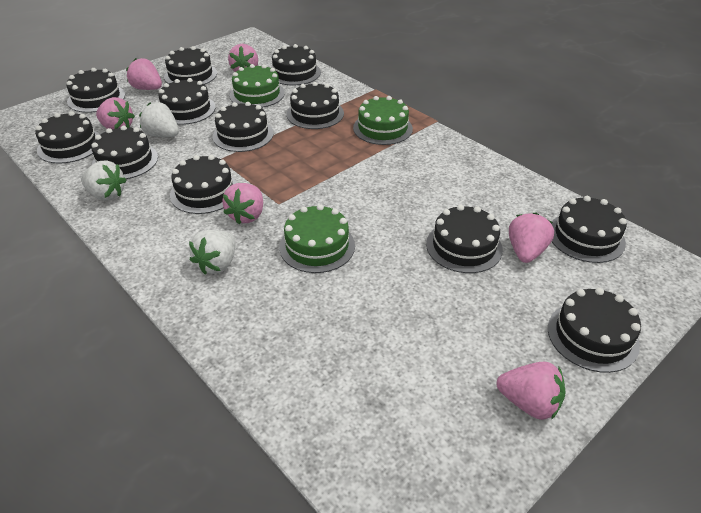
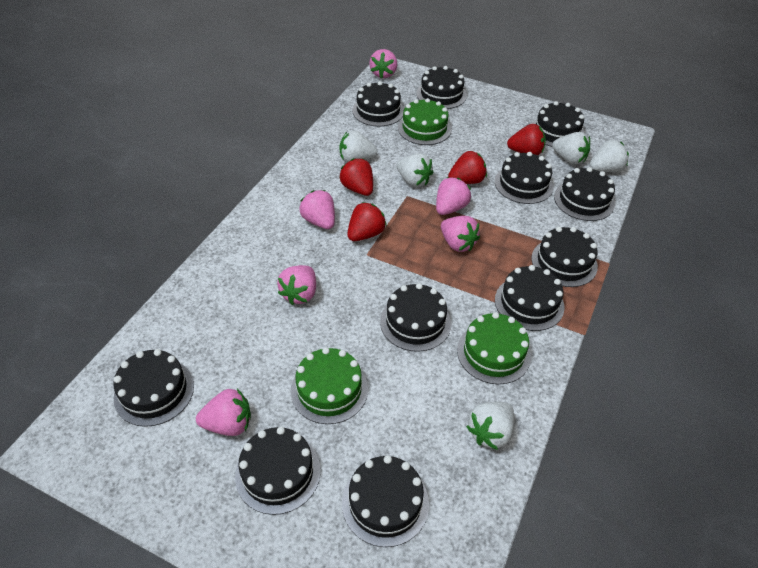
black cake: [35,111,100,164] [66,68,125,113] [91,126,158,179] [158,78,215,125] [164,46,217,85] [170,155,237,214] [213,102,273,152] [272,44,321,86] [286,82,344,129] [426,205,503,273] [548,288,641,373] [552,196,627,263] = 12 -> [113,349,194,427] [235,427,321,515] [342,455,429,547] [352,81,404,127] [380,283,451,352] [416,66,467,109] [495,152,553,204] [495,265,564,331] [531,227,598,287] [532,101,584,147] [554,167,615,221] = 11
red strawberry: none = 0 -> [339,158,373,196] [347,202,387,241] [448,151,487,184] [507,124,546,155] = 4
white strawberry: [81,161,126,201] [139,102,179,137] [189,230,236,274] = 3 -> [340,130,377,163] [397,153,433,187] [466,402,514,450] [552,132,590,165] [589,140,629,172] = 5

